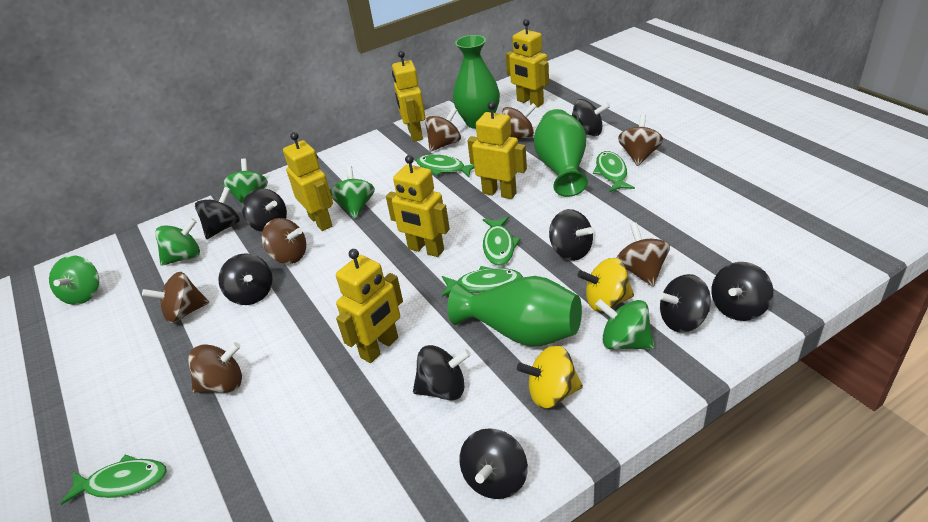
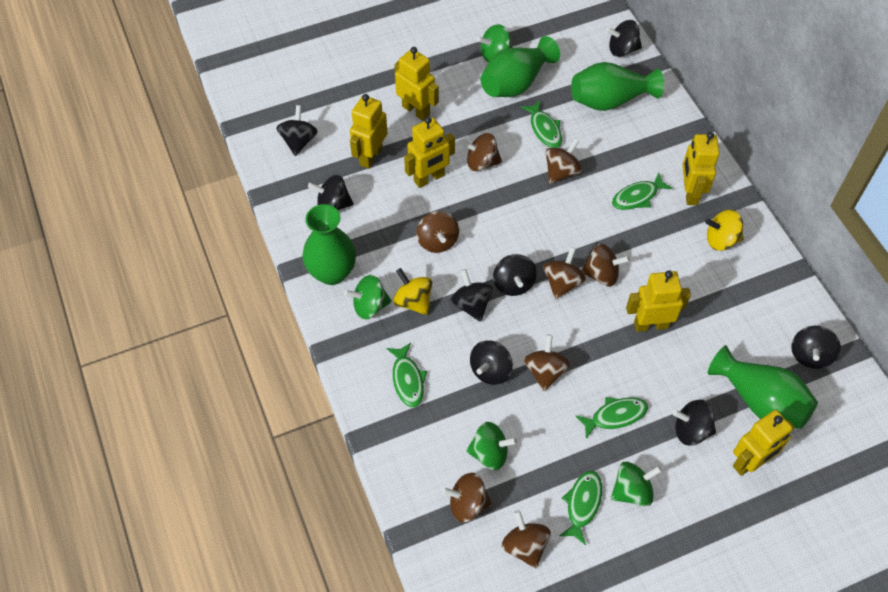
black spinning top: [195,187,240,239] [218,253,273,305] [242,188,287,232] [413,345,471,401] [460,428,528,499] [549,209,593,261] [572,99,610,136] [658,274,711,333] [711,262,773,321] = 9 -> [276,105,318,156] [308,175,354,210] [450,269,493,322] [470,340,513,385] [493,254,537,296] [606,20,642,57] [672,400,716,446] [791,326,841,369] = 8
brown spinning top: [142,272,209,323] [188,342,242,393] [262,218,306,264] [425,107,461,152] [502,103,537,139] [617,223,670,287] [618,114,663,166] = 7 -> [417,211,459,253] [442,473,492,523] [460,133,502,171] [502,510,551,568] [524,335,571,391] [544,247,586,300] [545,139,582,184] [581,244,630,287] = 8
green spinning top: [49,255,99,305] [155,218,200,266] [223,158,268,204] [330,166,375,219] [595,299,655,350] = 5 -> [344,275,392,319] [466,422,517,470] [477,24,513,62] [611,462,662,506] = 4
green vase: [447,276,582,346] [453,35,500,129] [534,109,588,197] = 3 -> [302,204,356,285] [481,36,560,97] [571,62,664,111] [708,345,818,429] = 4

